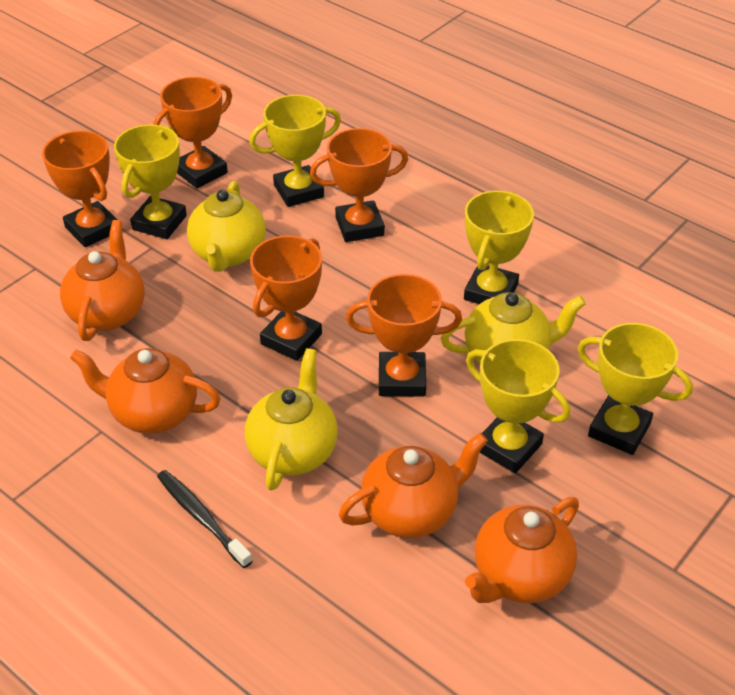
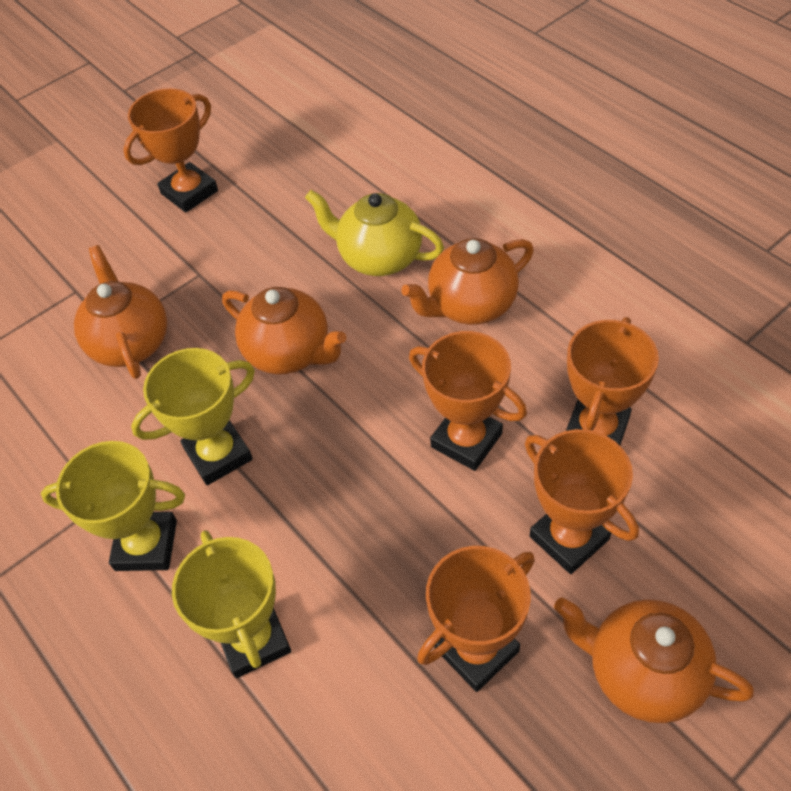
black toothbrush: [157,470,252,568] = 1 -> none = 0
yellow teapot: [187,181,266,272] [245,348,338,490] [441,292,586,364] = 3 -> [305,190,444,276] = 1
yellow trophy: [114,125,187,239] [249,95,341,207] [464,191,534,304] [466,339,570,473] [577,323,693,455] = 5 -> [41,441,185,571] [131,348,255,485] [172,530,291,678] = 3

